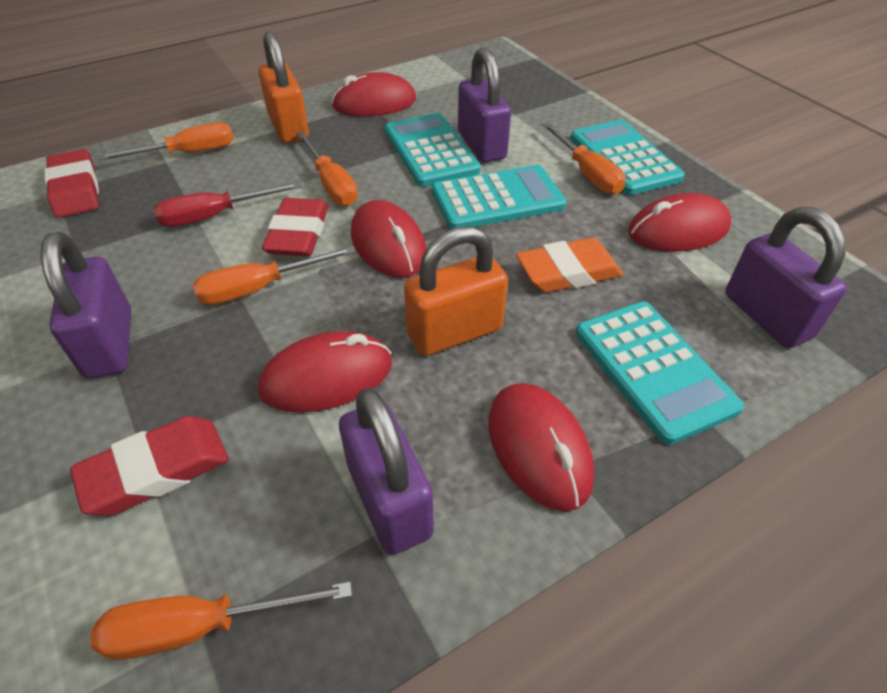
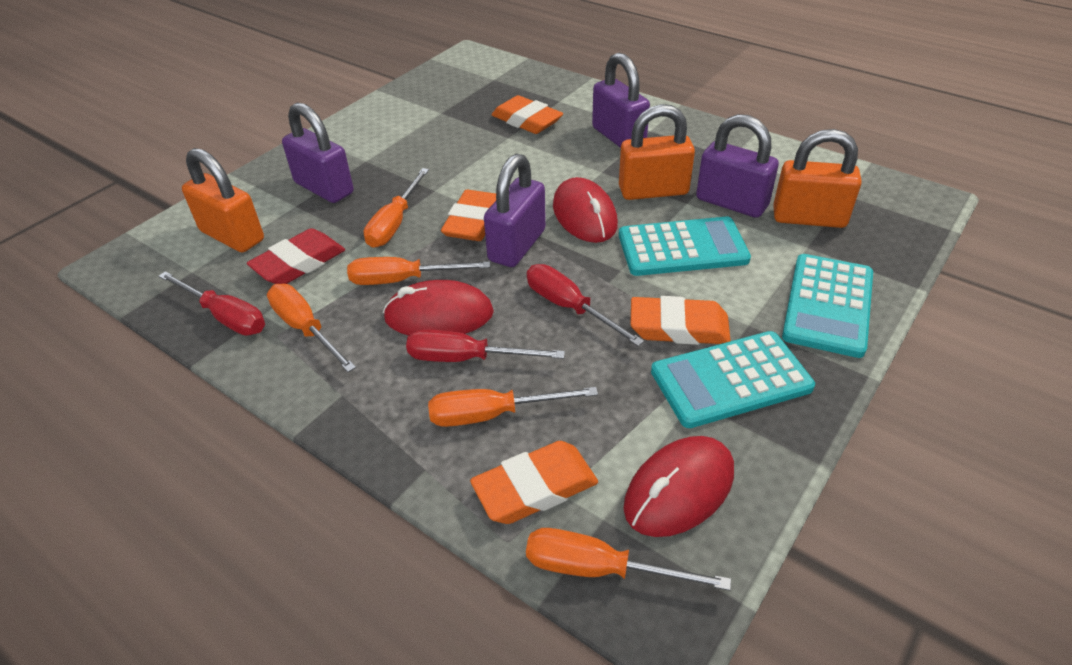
orange eraser: [516,238,623,293] = 1 -> [441,190,496,241] [470,441,598,524] [492,95,563,134] [631,296,731,345] = 4
orange padlock: [258,31,309,143] [404,226,508,356] = 2 -> [182,148,264,252] [619,104,695,200] [773,129,862,228] = 3
red eraser: [44,149,99,218] [70,416,229,516] [262,198,328,256] = 3 -> [247,228,345,284] = 1
red mouse: [258,331,392,413] [332,72,416,117] [351,200,426,278] [489,383,594,511] [628,193,731,252] = 5 -> [383,280,494,336] [553,177,618,243] [623,436,734,537] = 3
red screwdriver: [154,182,302,227] = 1 -> [159,271,265,336] [406,329,565,362] [527,264,644,346] = 3
turquoise calculator: [385,113,481,186] [432,165,567,229] [570,120,685,195] [575,302,744,445] = 4 -> [619,217,751,276] [651,331,815,428] [782,254,873,358] = 3

